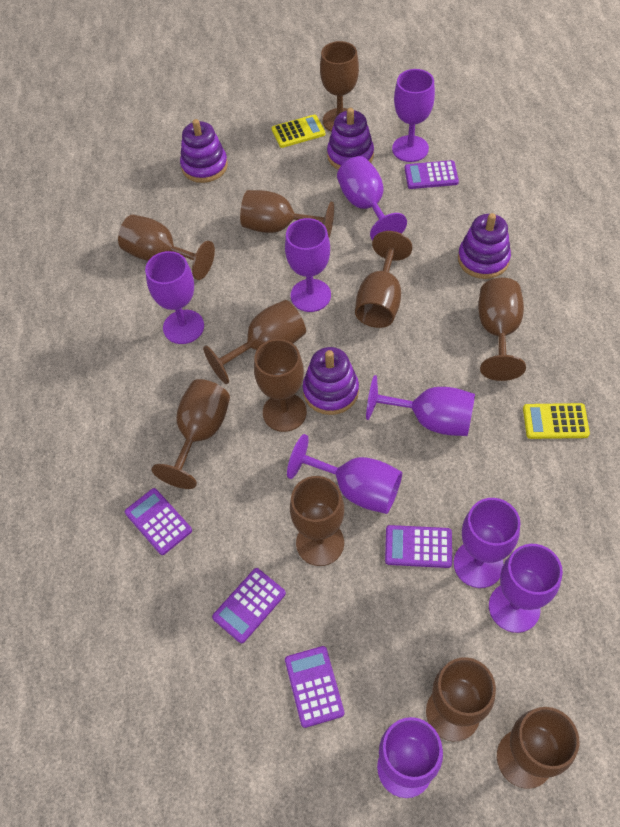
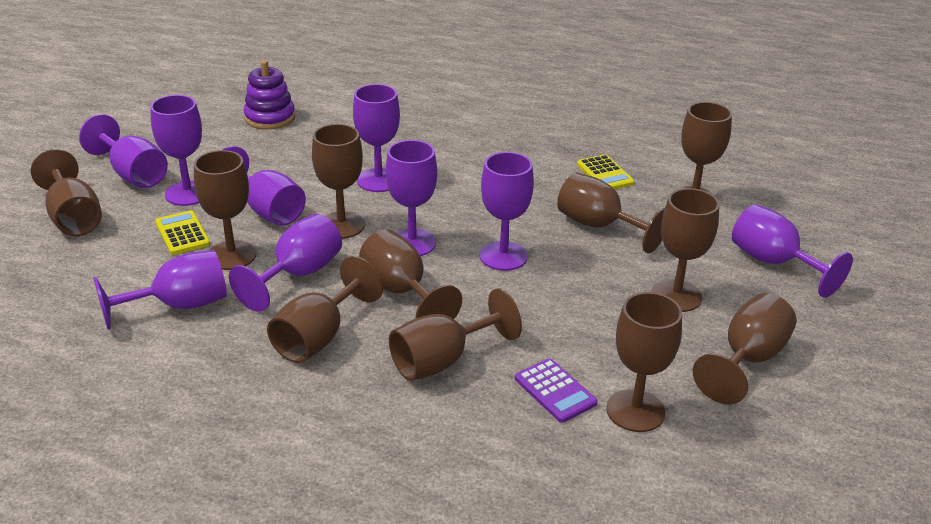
purple calculator: [125,488,192,555] [212,568,286,643] [285,646,344,728] [385,525,452,568] [404,160,459,189] = 5 -> [515,358,597,423] = 1
purple stacking toy: [180,119,228,183] [303,347,359,415] [327,108,374,170] [458,213,511,279] = 4 -> [243,60,295,130] = 1

